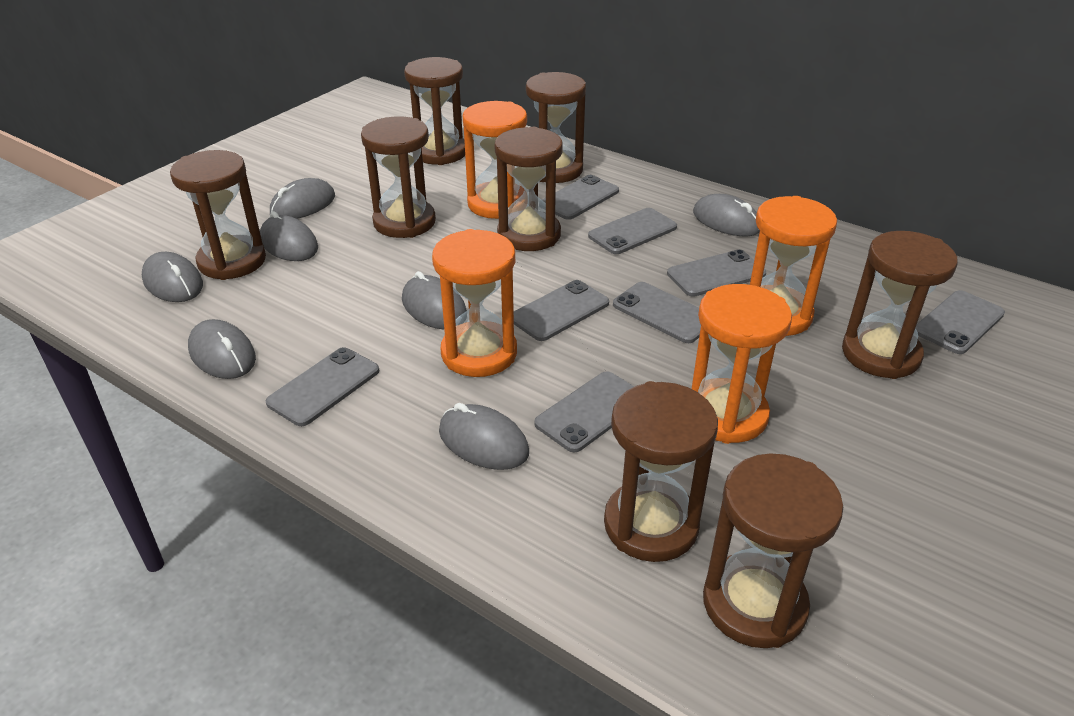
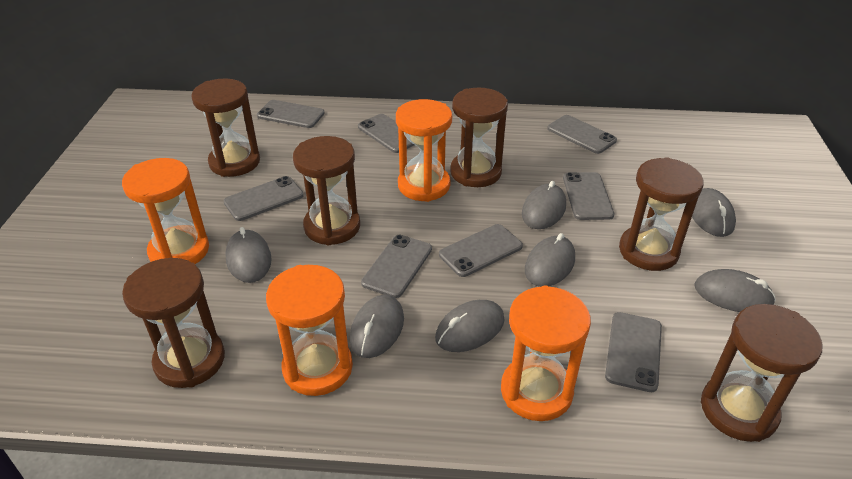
brown hourglass: [170,150,266,280] [361,116,436,238] [404,57,465,165] [494,127,563,251] [526,72,586,183] [604,381,718,562] [703,453,843,648] [842,231,958,379] = 8 -> [122,258,225,388] [191,79,260,177] [293,136,360,245] [450,88,508,187] [619,157,704,271] [701,304,822,442] = 6

